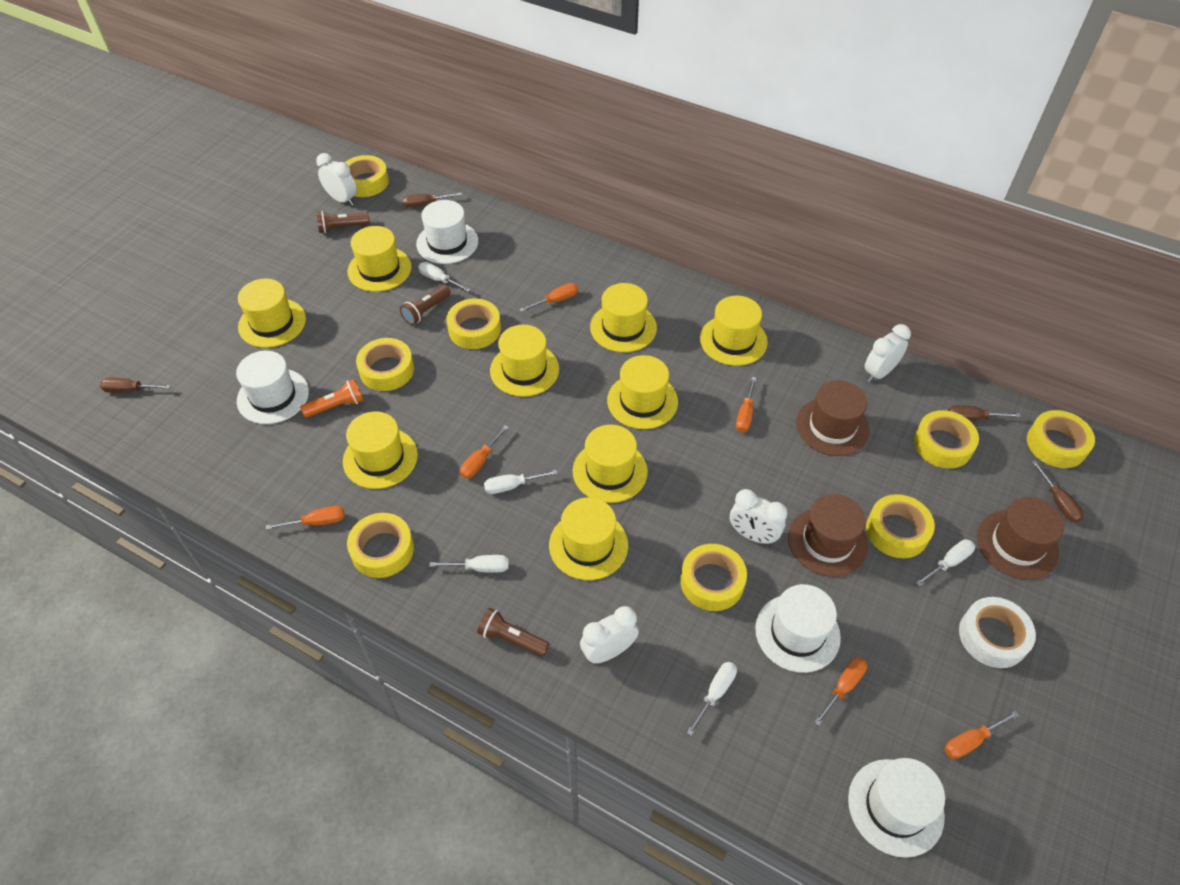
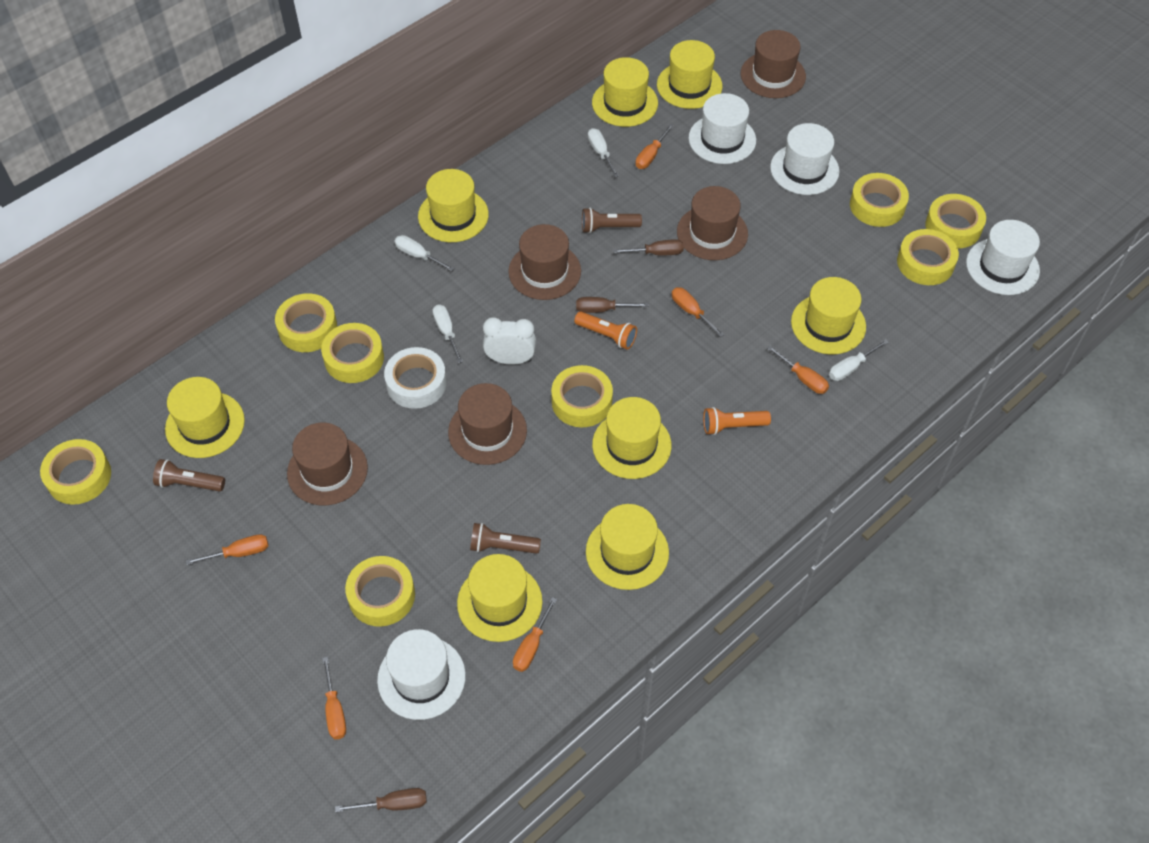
brown hat: [788,494,868,577] [796,381,869,456] [977,497,1064,580] = 3 -> [287,423,368,505] [448,383,527,465] [508,224,581,300] [677,186,748,260] [741,30,806,98] = 5
brown screwdriver: [100,378,171,393] [403,193,462,208] [948,405,1021,421] [1032,460,1084,523] = 4 -> [335,788,427,812] [576,297,649,313] [613,239,684,255] = 3
orange flashlight: [300,379,363,417] = 1 -> [574,312,637,350] [703,407,771,435] = 2
white clock: [316,153,357,206] [580,606,639,664] [730,489,788,545] [864,324,911,382] = 4 -> [483,317,536,365] = 1
white screwdriver: [418,262,471,292] [429,555,509,573] [484,470,558,494] [687,662,737,736] [916,539,975,587] = 5 -> [395,235,455,271] [433,304,463,363] [588,128,619,177] [829,339,889,381] = 4
yellow hat: [238,279,306,348] [343,411,418,489] [348,226,411,292] [490,325,559,397] [549,497,628,580] [572,425,648,503] [590,283,657,352] [607,355,678,429] [700,296,768,366] = 9 -> [165,377,245,458] [418,169,489,242] [457,554,543,642] [586,504,669,590] [592,57,658,127] [592,397,672,479] [657,40,722,109] [791,277,866,355] = 8

